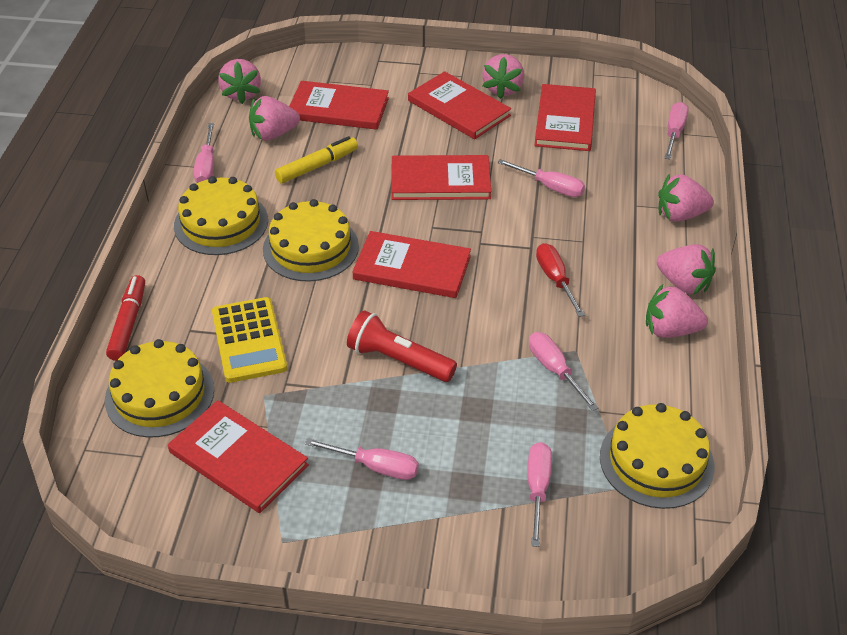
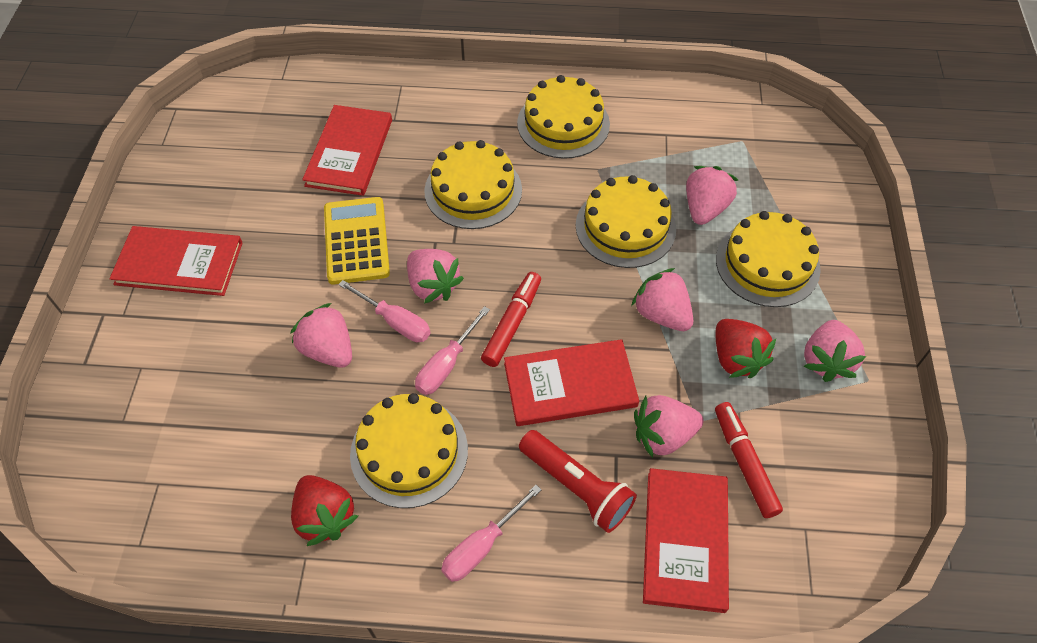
pink screwdriver: [194,123,214,183] [305,438,419,480] [497,159,585,197] [528,442,552,547] [529,332,599,411] [665,102,689,159] = 6 -> [338,280,430,342] [415,306,490,395] [441,485,541,582] = 3
red book: [168,400,309,513] [289,81,389,130] [352,231,471,298] [391,155,491,200] [408,71,511,139] [534,84,596,151] = 6 -> [109,226,243,296] [302,105,392,196] [504,339,639,426] [643,468,729,613] = 4
red marker: [106,275,145,361] = 1 -> [481,272,541,367] [715,402,783,518] = 2
red screwdriver: [536,243,585,317] = 1 -> none = 0
red strawberry: none = 0 -> [291,475,358,546] [716,319,776,378] = 2
yellow cake: [105,339,214,437] [174,176,268,255] [263,199,359,282] [600,403,715,509] = 4 -> [350,393,468,508] [424,140,522,229] [517,75,610,159] [576,175,676,268] [716,211,821,307] = 5
yellow marker: [275,136,358,183] = 1 -> none = 0

